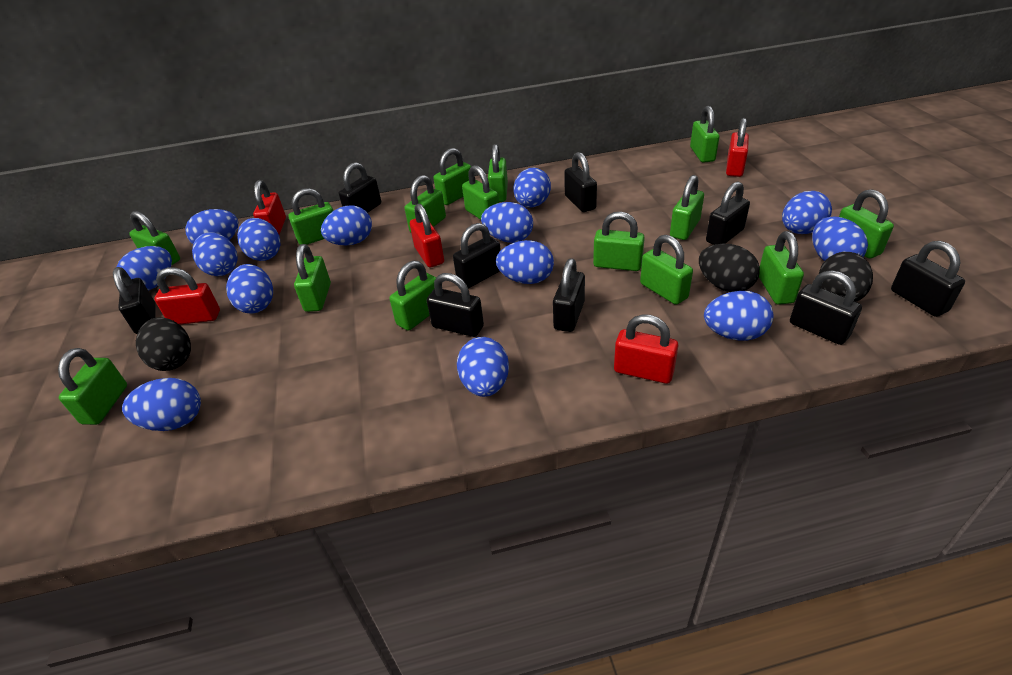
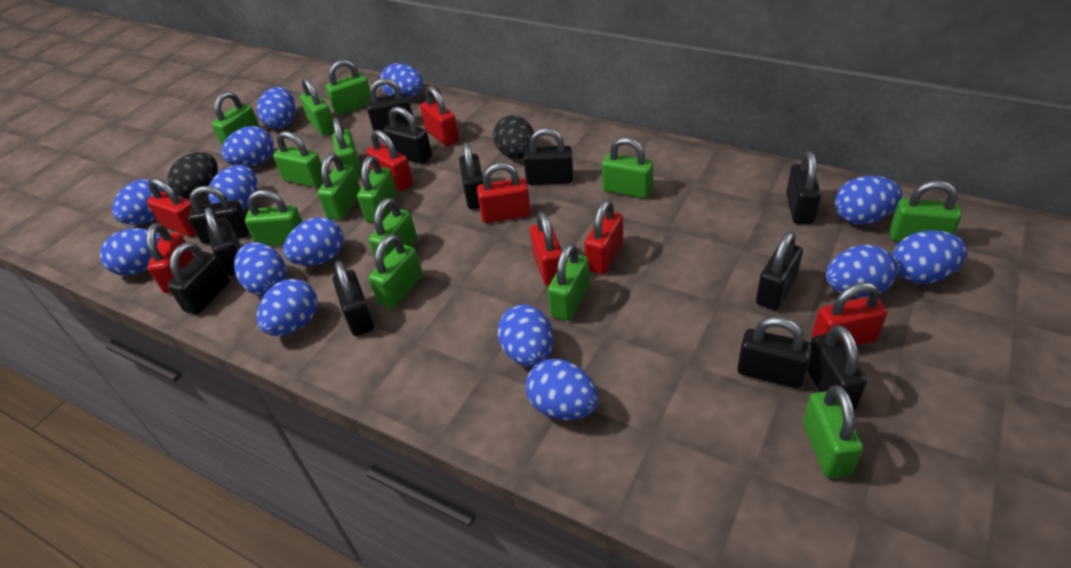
black egg: [136,317,191,371] [699,244,760,292] [819,252,873,302] = 3 -> [168,152,218,199] [493,115,534,159] = 2
black padlock: [113,267,156,334] [339,162,381,213] [427,273,484,337] [453,223,501,288] [553,258,585,332] [564,152,597,212] [706,181,750,245] [790,270,862,345] [891,241,965,317] = 9 -> [167,242,230,315] [188,186,249,244] [204,207,241,276] [333,261,374,336] [367,78,413,131] [383,107,432,164] [459,142,483,210] [523,128,573,185] [737,317,812,389] [756,231,803,310] [786,151,821,224] [807,325,867,409] = 12
green padlock: [58,348,127,425] [129,211,180,266] [288,188,334,245] [294,244,331,312] [389,261,436,331] [405,175,446,232] [433,148,471,205] [462,165,499,220] [488,144,508,202] [593,212,645,271] [640,235,693,305] [670,175,704,240] [690,106,719,163] [759,231,804,305] [839,189,894,259] = 15 -> [212,92,260,146] [245,190,303,246] [273,131,323,188] [300,78,334,136] [318,153,360,220] [326,60,371,115] [332,118,361,179] [357,156,397,223] [369,198,417,260] [369,234,422,309] [548,243,590,321] [602,137,653,199] [803,385,863,478] [890,181,962,242] = 14
red padlock: [154,267,220,325] [253,180,286,235] [410,204,444,267] [614,314,678,384] [726,118,749,177] = 5 -> [146,223,194,293] [147,178,196,237] [366,130,413,191] [420,86,459,146] [477,163,531,223] [530,212,562,286] [585,200,623,274] [811,282,888,345] = 8

